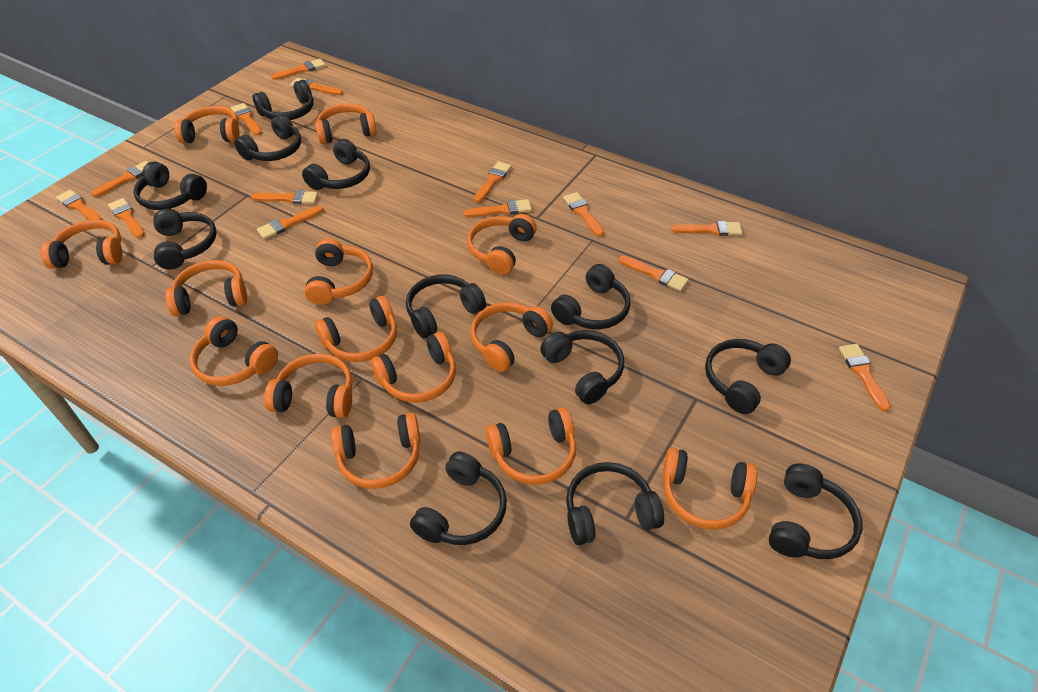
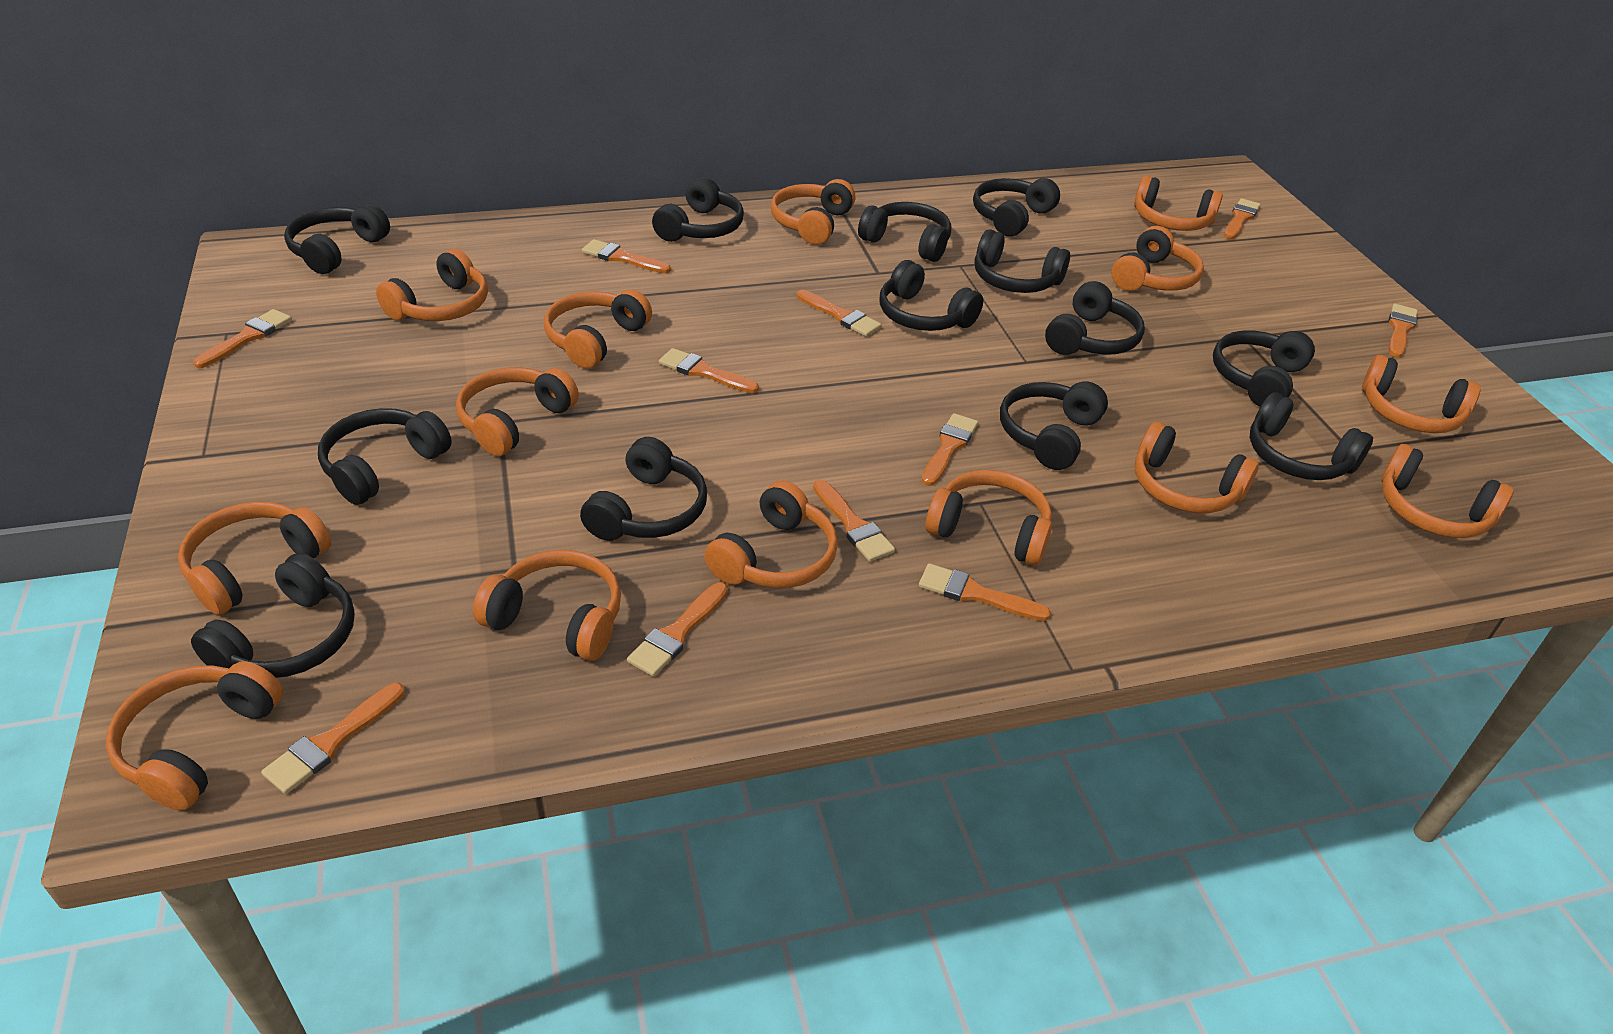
black headphones: [133,161,207,210] [154,209,217,270] [234,114,301,161] [252,80,314,120] [302,139,370,190] [406,274,486,338] [410,452,507,545] [540,330,624,404] [551,264,631,329] [566,462,664,545] [705,339,791,414] [769,463,862,559] = 12 -> [191,553,355,678] [284,203,390,274] [318,408,452,505] [580,437,707,541] [652,177,744,242] [858,202,951,262] [880,260,983,331] [973,178,1060,237] [975,229,1070,293] [1000,381,1108,470] [1045,281,1145,355] [1213,331,1315,407] [1250,392,1373,480] = 13
orange brush: [56,190,102,220] [91,161,148,197] [108,198,145,238] [231,103,262,135] [251,190,318,204] [257,206,324,239] [271,59,326,80] [290,78,343,95] [464,199,532,217] [474,161,512,203] [563,192,604,237] [619,256,689,291] [671,221,742,236] [839,344,890,412] = 14 -> [194,309,292,368] [261,683,405,794] [582,239,671,273] [627,582,728,677] [659,348,759,393] [797,290,881,336] [813,480,895,562] [919,563,1051,621] [921,413,978,486] [1224,198,1261,239] [1388,304,1418,358] = 11

